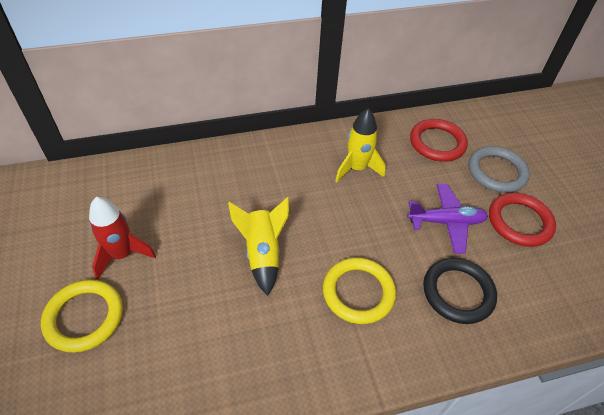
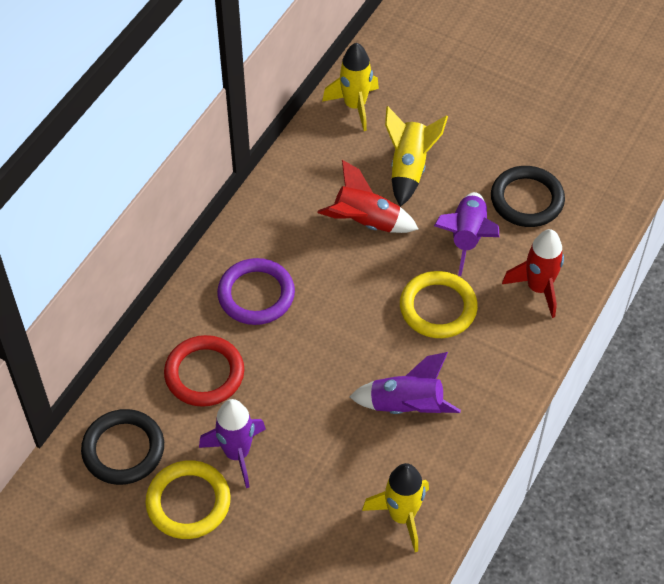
black ring: [423,258,497,324] = 1 -> [81,409,164,485] [491,166,565,227] = 2
grey ring: [468,146,530,193] = 1 -> none = 0
purple plane: [407,184,488,254] = 1 -> none = 0
purple ring: none = 0 -> [217,258,295,325] = 1
purple rocket: none = 0 -> [199,399,266,488] [349,352,461,414] [434,192,499,276] = 3
red ring: [410,119,468,162] [489,193,556,247] = 2 -> [164,335,244,407] = 1
red rocket: [89,197,156,280] = 1 -> [317,160,418,233] [502,229,564,318] = 2
yellow rocket: [228,197,289,296] [335,109,386,182] = 2 -> [322,43,379,131] [362,463,429,552] [385,106,448,207] = 3

